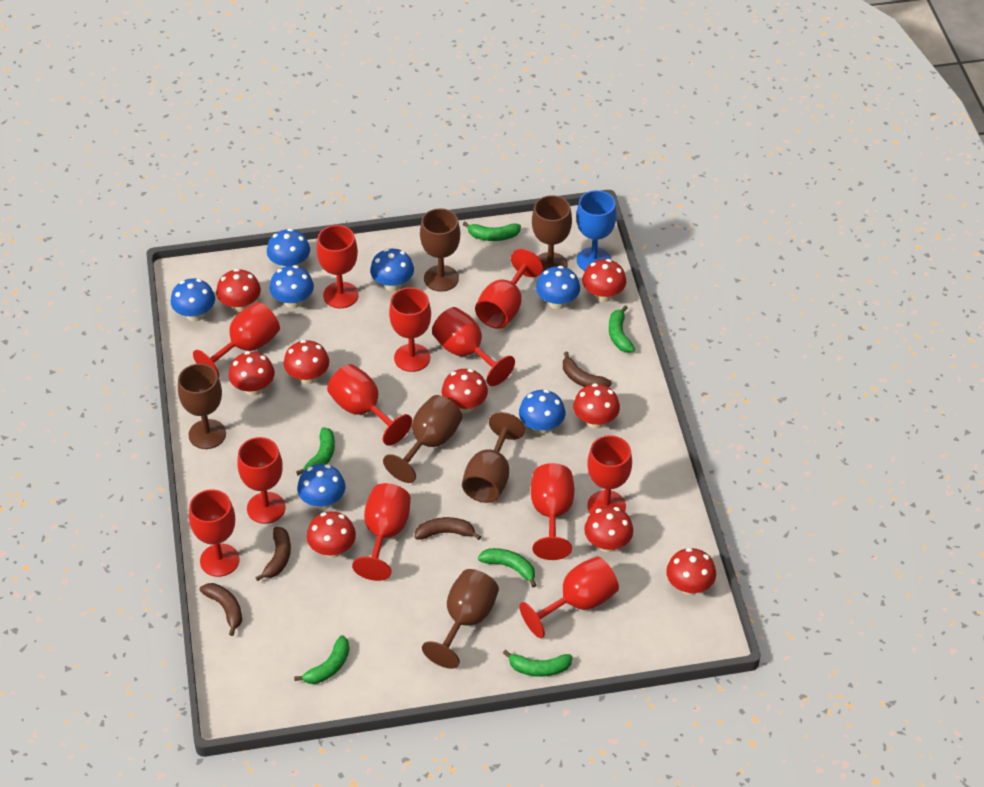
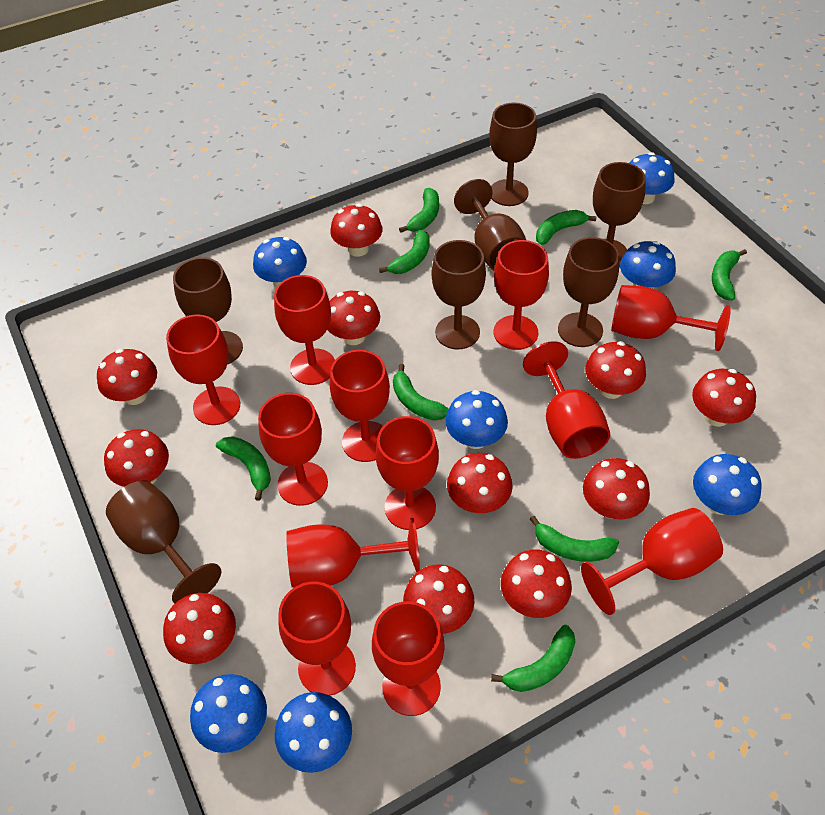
blue goblet: [576,190,617,271] = 1 -> none = 0
brown banana: [199,583,242,636] [255,527,291,581] [414,517,481,540] [563,352,612,387] = 4 -> none = 0
brown goblet: [178,364,226,449] [383,395,462,483] [420,208,460,292] [422,569,499,669] [462,412,525,503] [532,195,572,275] = 6 -> [106,480,221,604] [173,257,243,364] [432,240,486,350] [454,179,526,271] [489,103,537,206] [558,237,619,347] [593,162,646,267] = 7
green banana: [294,635,350,684] [296,427,335,475] [463,222,521,241] [478,548,536,587] [503,650,573,677] [609,305,635,353] = 6 -> [216,436,271,501] [379,230,430,274] [393,364,449,421] [399,188,439,233] [491,625,575,692] [530,516,619,562] [536,210,597,245] [712,249,747,300] = 8
red mushroom: [216,269,261,312] [229,351,275,396] [284,340,329,384] [307,511,356,558] [442,369,488,413] [573,383,620,429] [582,259,626,302] [584,506,633,552] [666,548,716,595] = 9 -> [97,349,157,405] [104,429,169,487] [163,593,236,664] [327,291,380,345] [330,204,382,257] [403,564,475,634] [447,453,513,513] [501,550,572,618] [583,458,650,519] [585,341,646,399] [692,369,756,427] = 11

